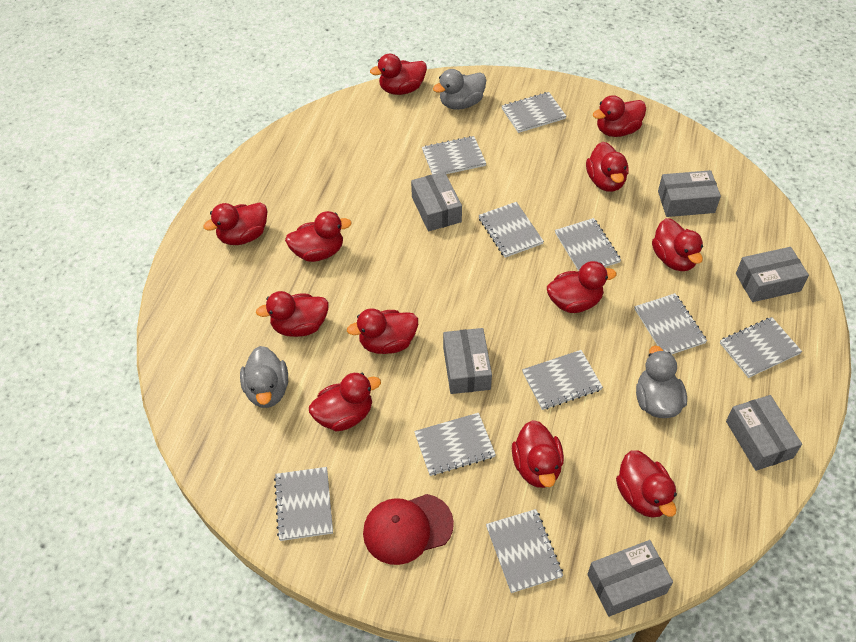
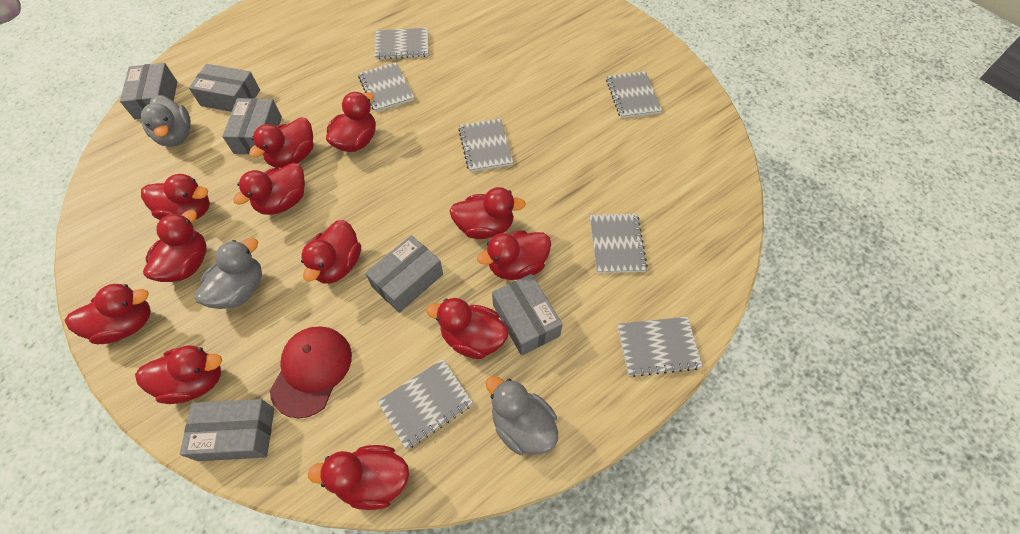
grey notebook: [274,467,333,541] [414,413,496,476] [422,136,486,175] [478,202,544,258] [486,509,563,593] [502,92,567,133] [522,350,603,410] [555,218,621,271] [635,293,707,354] [720,317,802,378] = 10 -> [358,62,414,112] [375,28,428,60] [377,359,473,449] [458,118,513,172] [590,214,648,273] [606,71,662,118] [617,317,703,377] = 7

